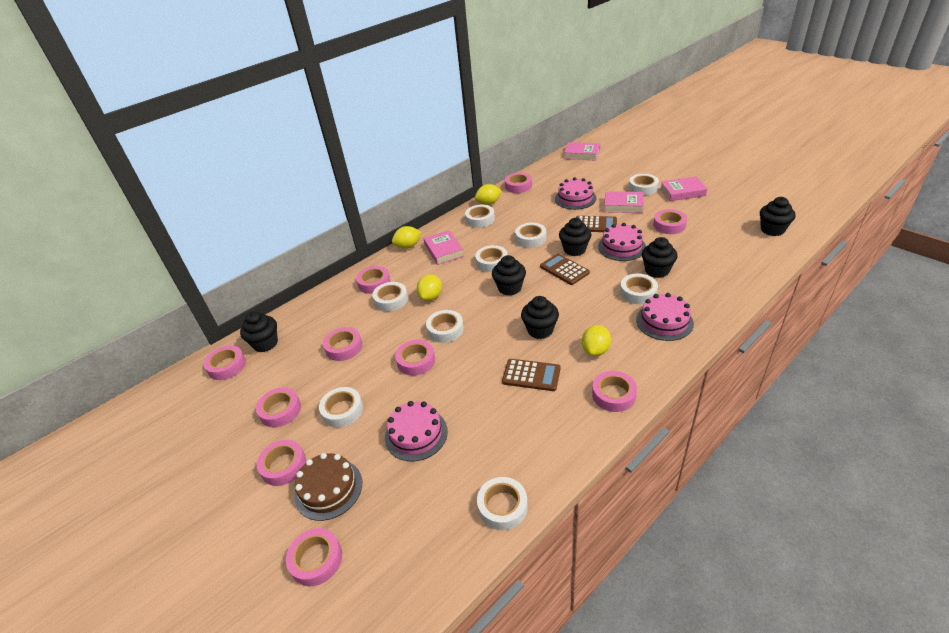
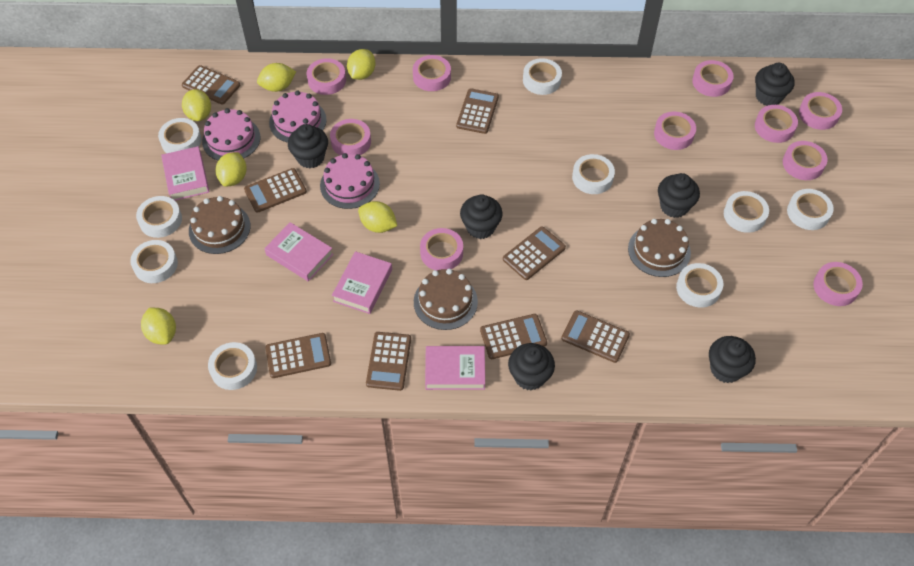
brown cake: [294,453,362,521] = 1 -> [189,196,251,254] [414,269,478,330] [628,219,691,277] = 3
brown calculator: [502,359,561,391] [540,254,590,285] [576,216,617,232] = 3 -> [182,65,240,105] [244,168,307,213] [265,333,331,378] [366,332,411,391] [456,88,499,134] [480,314,547,359] [503,227,566,280] [561,310,630,363] = 8
pink cake: [385,401,448,461] [555,177,597,210] [598,223,646,261] [636,293,694,341] = 4 -> [202,108,260,161] [269,90,327,143] [320,153,380,209] = 3
yellow lemon: [392,226,421,249] [417,274,442,301] [475,184,502,205] [582,325,611,356] = 4 -> [141,308,176,345] [182,89,211,121] [216,152,247,187] [257,63,296,92] [347,49,375,80] [358,201,397,233] = 6

